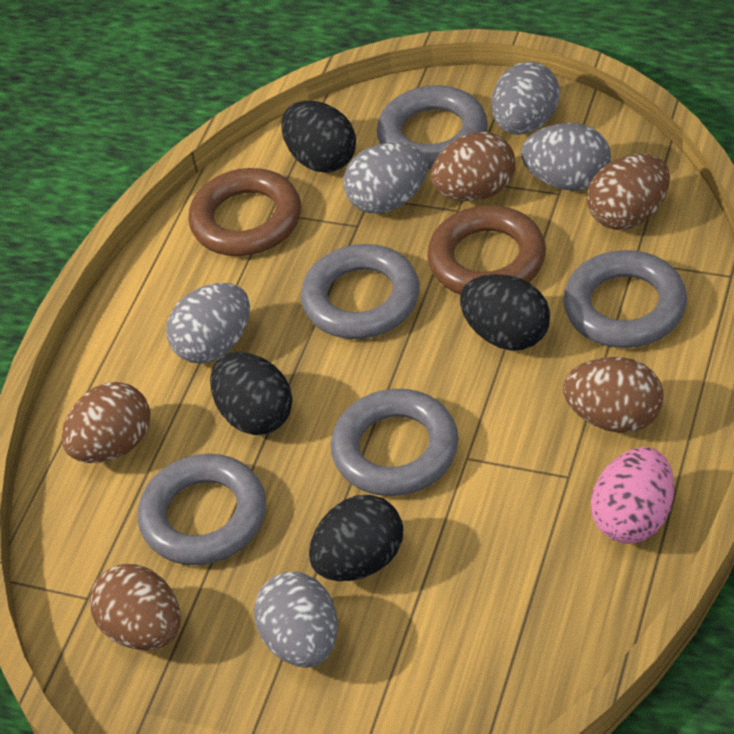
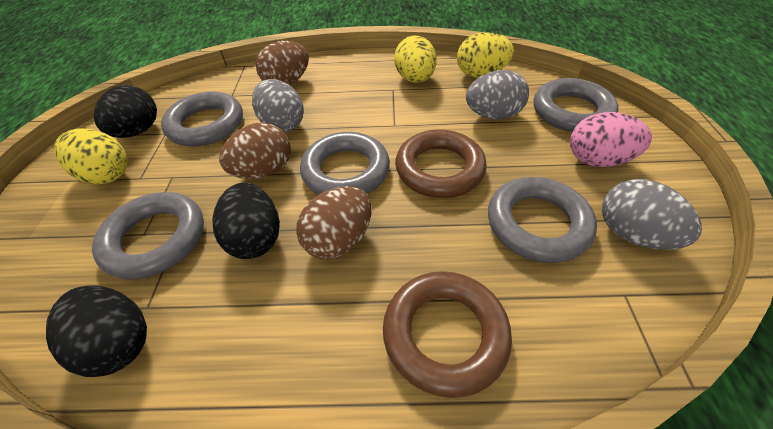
black egg: [210,352,293,435] [281,101,356,173] [309,495,403,581] [460,274,550,351] = 4 -> [46,285,147,377] [94,85,157,138] [212,183,280,259] = 3
brown egg: [62,382,150,463] [89,564,181,650] [430,132,516,201] [563,357,664,433] [587,154,670,230] = 5 -> [219,123,291,179] [256,41,309,85] [296,186,372,259] = 3
grey egg: [166,283,250,363] [254,572,338,668] [343,142,428,214] [491,62,560,135] [521,123,611,191] = 5 -> [252,79,304,133] [466,70,529,119] [602,179,702,250] = 3
yellow egg: none = 0 -> [54,129,128,184] [394,35,437,83] [457,32,514,78] = 3

